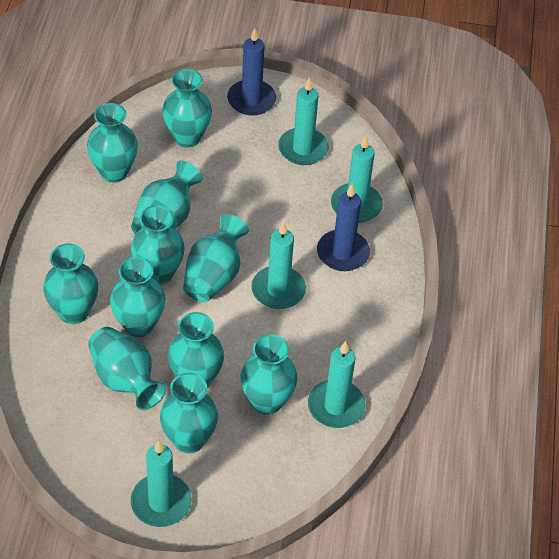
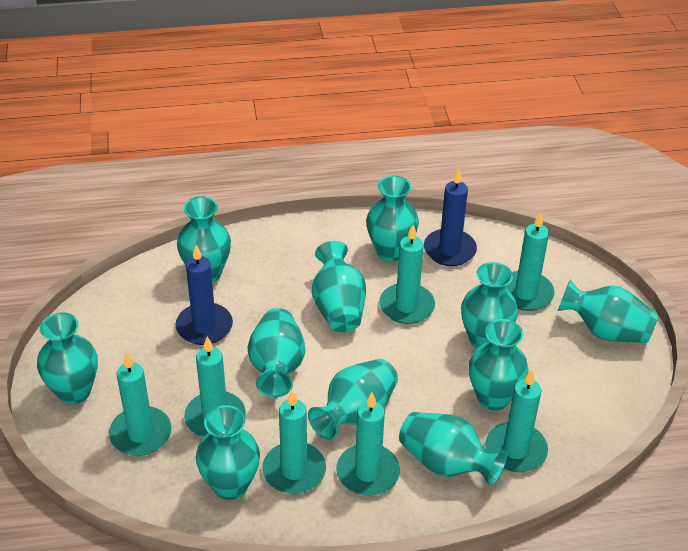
turquoise candle: [131,440,192,527] [251,221,306,309] [278,77,328,165] [308,341,365,428] [331,135,383,223] = 5 -> [109,352,172,456] [184,336,246,437] [262,390,326,494] [336,392,400,496] [379,225,435,324] [485,370,548,472] [505,212,555,311] = 7

